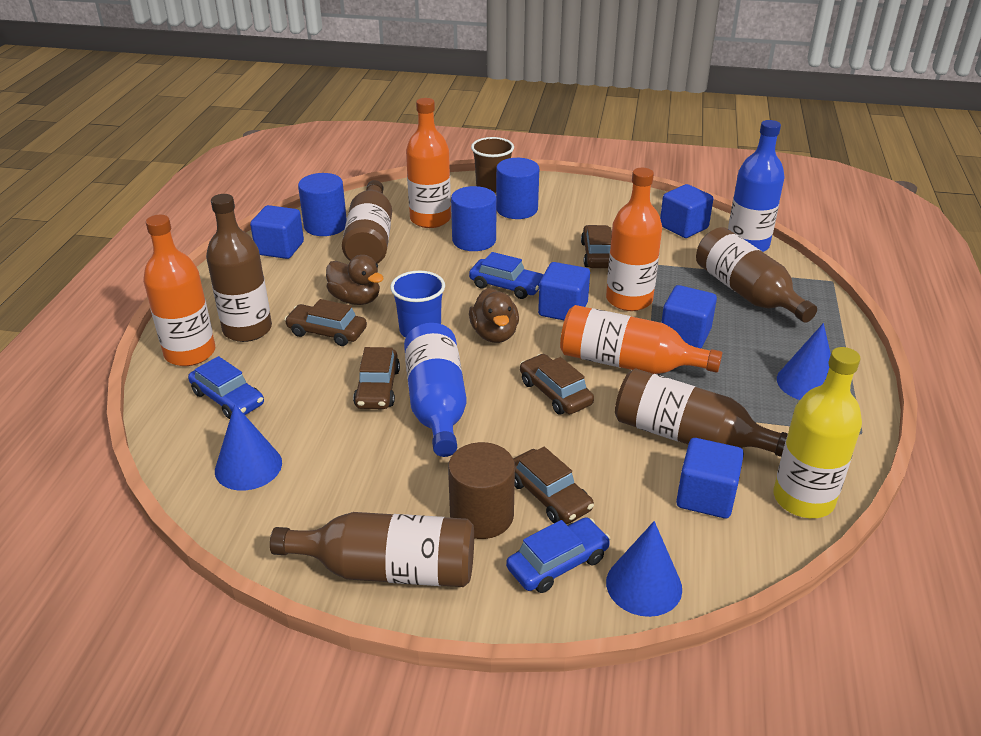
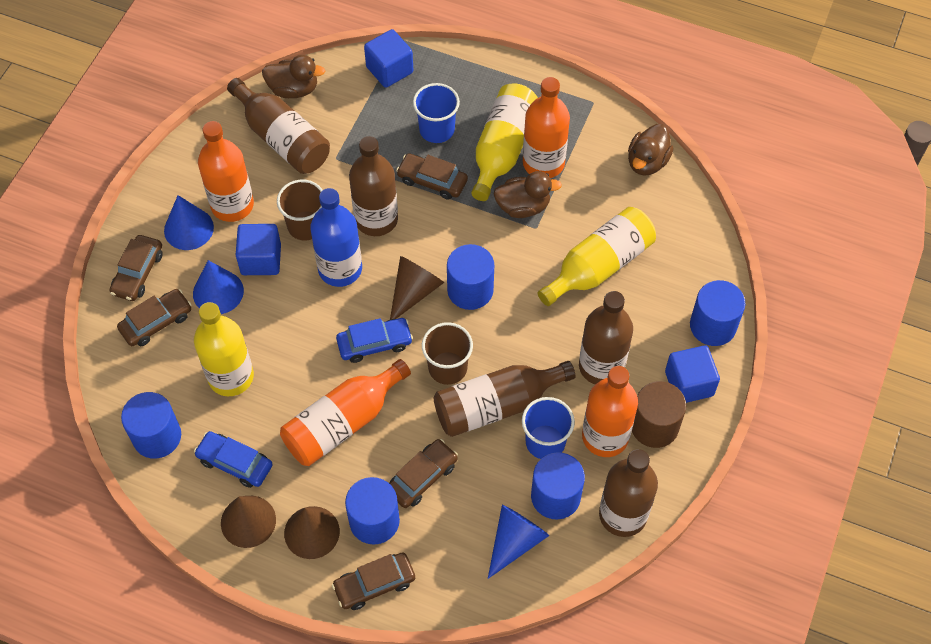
blue bottle: [404,323,467,457] [728,120,784,252] = 2 -> [310,188,362,287] = 1
blue car: [188,356,264,419] [469,252,543,299] [506,517,610,593] = 3 -> [194,431,273,488] [336,318,413,363] = 2
blue cube: [250,205,304,259] [538,262,590,320] [660,184,713,238] [661,285,717,348] [676,438,744,518] = 5 -> [236,224,281,275] [364,29,413,88] [665,345,720,403] = 3
blue cup: [390,271,445,338] = 1 -> [413,83,460,143] [522,397,575,459] = 2
blue cylinder: [298,173,347,236] [451,186,496,251] [496,158,539,219] = 3 -> [121,392,181,459] [345,477,400,544] [447,244,494,310] [531,452,585,519] [690,280,746,346] = 5
brown cone: none = 0 -> [221,496,276,548] [284,506,340,559] [390,256,444,319] = 3
brown cup: [471,137,514,193] = 1 -> [277,180,323,240] [422,322,473,385] = 2
brown duck: [326,255,384,305] [469,288,519,343] = 2 -> [262,55,325,98] [494,171,562,218] [628,124,674,176] = 3
yellow bottle: [773,347,862,518] = 1 -> [194,302,254,396] [471,83,538,201] [538,207,656,306] = 3

